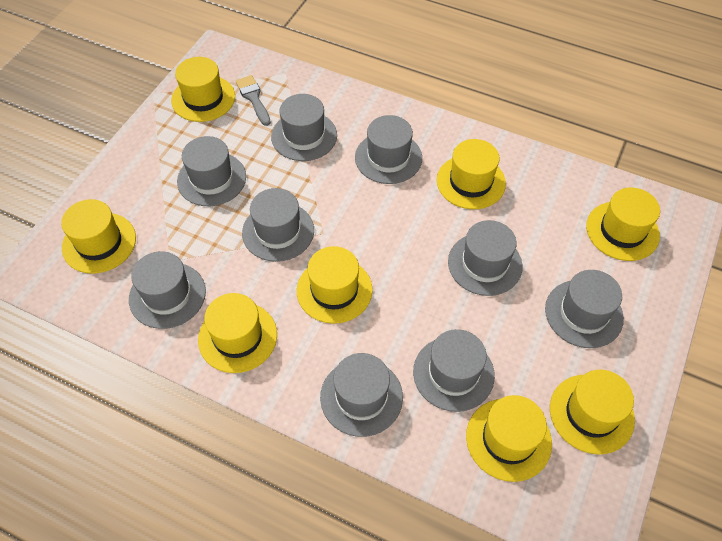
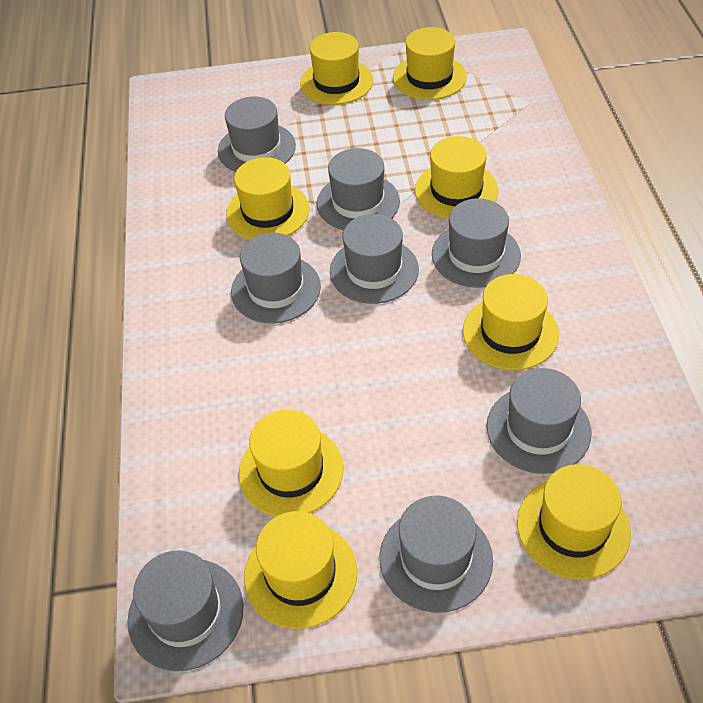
grey brush: [236,75,271,126] = 1 -> none = 0
grey hat: [129,251,206,329] [177,136,246,206] [242,188,314,262] [271,94,337,161] [320,353,403,437] [355,115,422,184] [413,329,495,412] [448,220,523,296] [545,270,624,348] = 9 -> [128,550,244,671] [218,96,296,172] [231,233,321,323] [317,148,400,230] [330,214,419,304] [380,496,493,613] [432,198,521,288] [487,368,591,474] = 8

